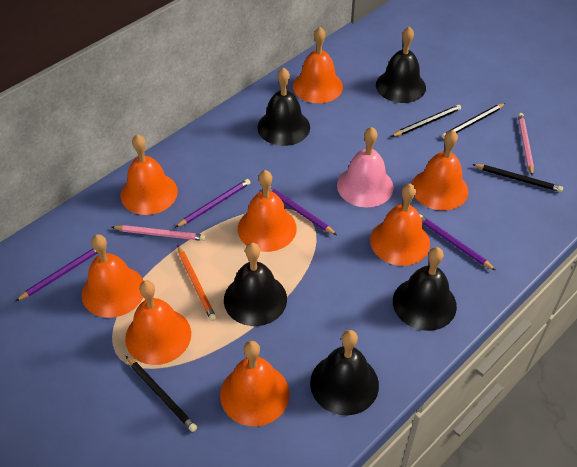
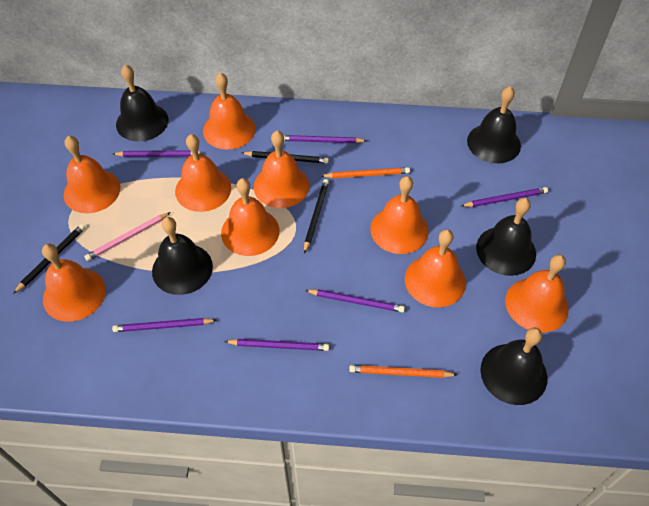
black pencil: [126,356,197,432] [391,105,461,137] [442,103,506,139] [472,164,563,192] = 4 -> [13,224,86,294] [242,151,329,163] [304,179,329,254] = 3
orange bell: [82,234,144,318] [121,134,178,215] [125,280,191,365] [220,341,290,426] [238,170,297,252] [293,27,343,103] [370,184,430,266] [412,130,469,210] = 8 -> [42,244,106,322] [64,136,120,213] [175,134,231,212] [203,73,256,150] [221,178,279,256] [254,131,309,208] [370,176,429,254] [405,229,466,307] [505,255,569,332] = 9
orange pencil: [177,245,216,321] = 1 -> [322,167,410,178] [349,365,457,378] = 2
pink bell: [337,127,393,207] = 1 -> none = 0
pink pencil: [112,225,206,241] [518,113,534,176] = 2 -> [84,212,171,261] = 1
purple pencil: [16,248,97,301] [175,179,251,228] [269,186,337,235] [419,214,496,271] = 4 -> [112,318,217,332] [113,151,201,157] [224,339,329,351] [284,135,367,143] [305,289,405,313] [461,187,548,207] = 6

